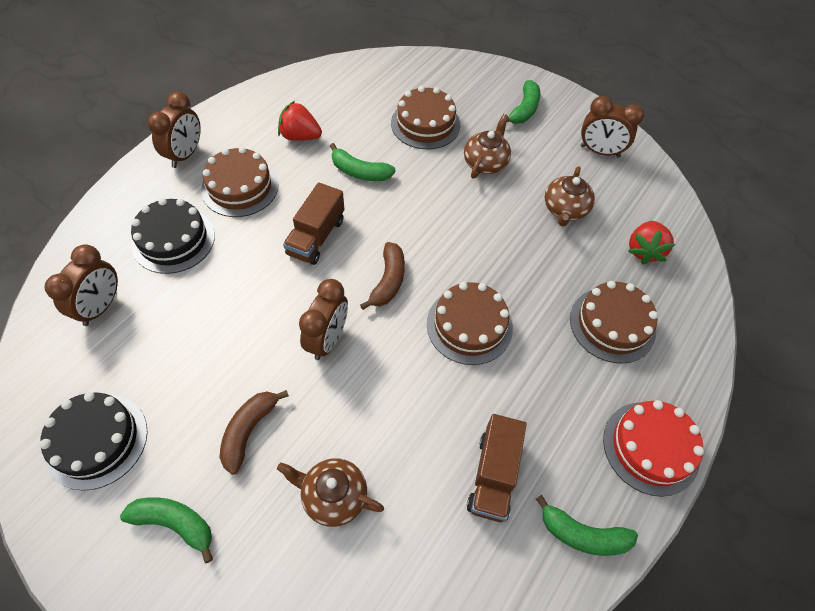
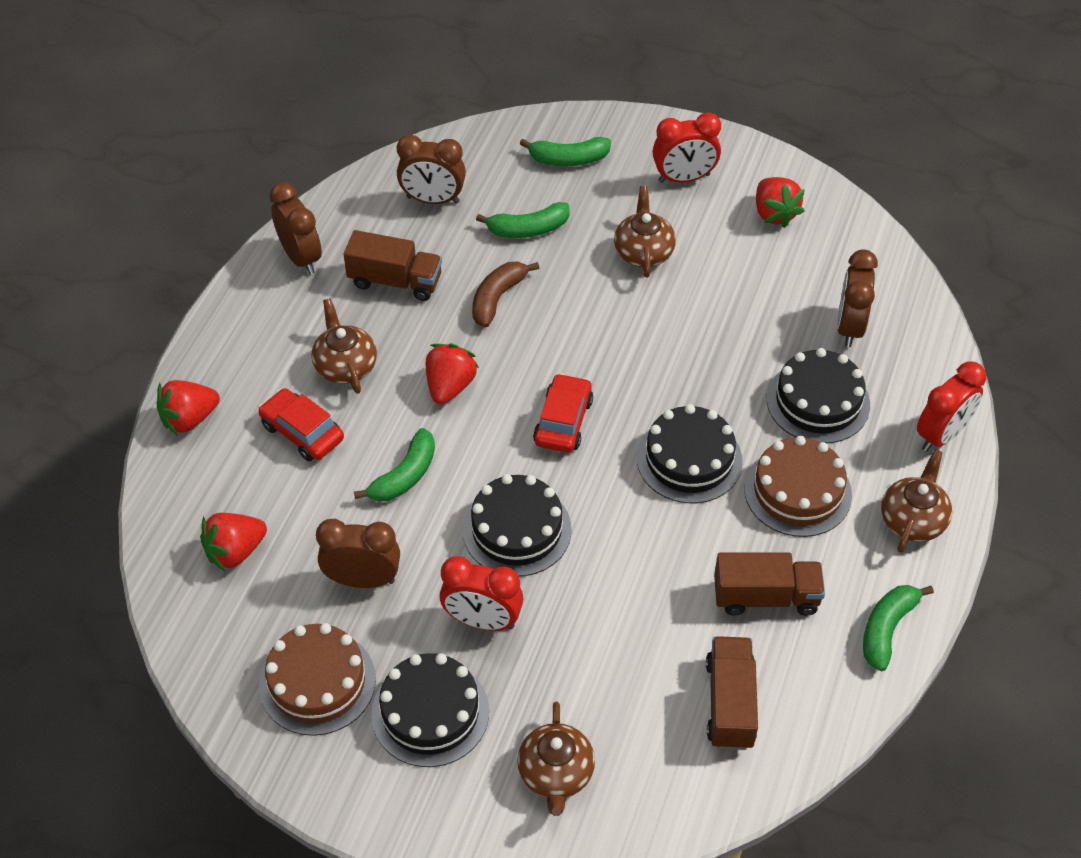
black cake: [40,392,147,491] [131,198,215,274] = 2 -> [371,653,489,767] [463,474,572,576] [637,404,743,503] [767,348,870,443] = 4
brown banana: [219,390,289,475] [360,242,405,310] = 2 -> [472,261,539,328] = 1
brown cake: [201,147,279,217] [391,86,460,149] [427,282,513,365] [570,281,658,363] = 4 -> [259,623,376,736] [744,436,852,537] = 2
brown teapot: [277,458,384,527] [464,114,511,178] [544,166,595,226] = 3 -> [311,298,377,394] [517,702,595,816] [614,186,676,277] [881,449,952,553] = 4
brown truck: [283,182,344,265] [467,414,527,522] = 2 -> [344,230,442,301] [706,636,758,750] [714,553,825,616] = 3
red cake: [603,400,704,497] = 1 -> none = 0
red car: none = 0 -> [258,388,344,461] [533,373,593,453] = 2
red clock: none = 0 -> [440,556,523,631] [653,112,721,183] [917,362,986,452] = 3
red strawberry: [278,101,322,141] [628,221,675,265] = 2 -> [157,380,220,436] [200,513,267,572] [426,343,479,404] [756,177,805,228] = 4

